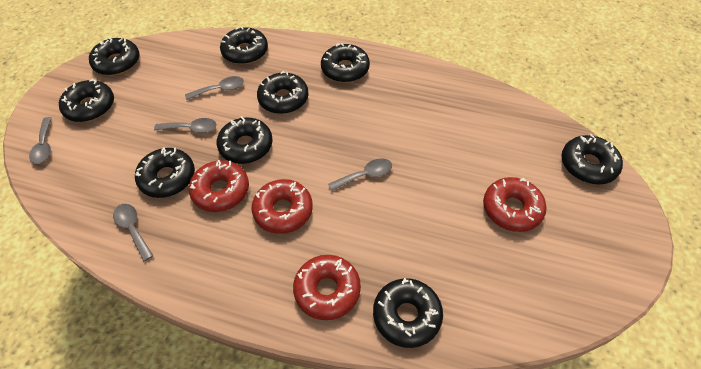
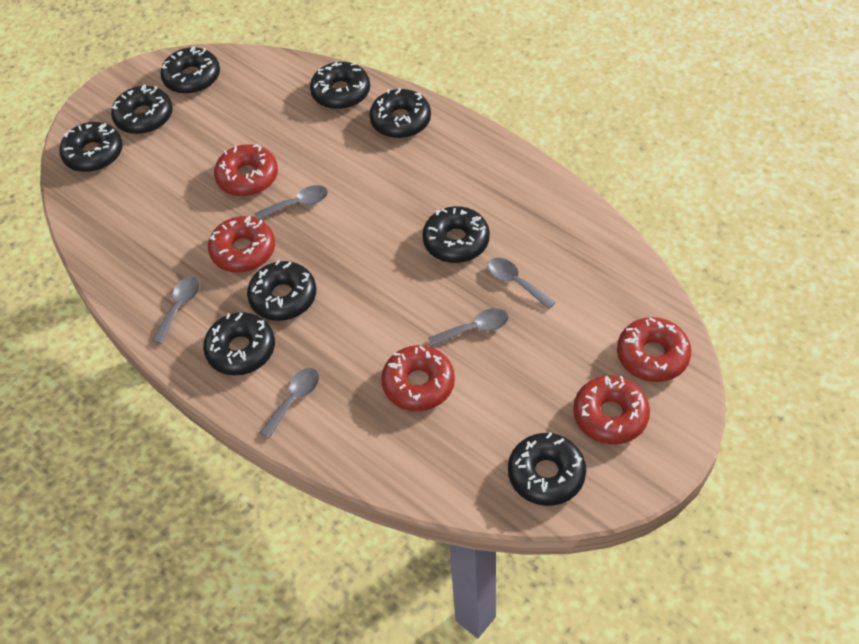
red donut: [189,160,249,212] [251,179,313,234] [293,255,361,320] [483,177,547,232] = 4 -> [208,216,275,273] [214,144,278,196] [381,345,455,411] [573,375,650,444] [617,317,691,382] = 5

